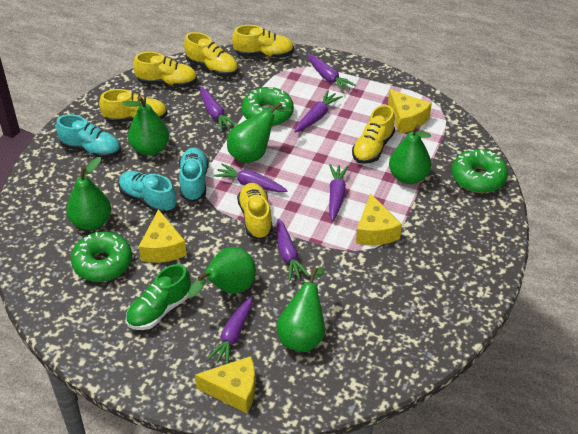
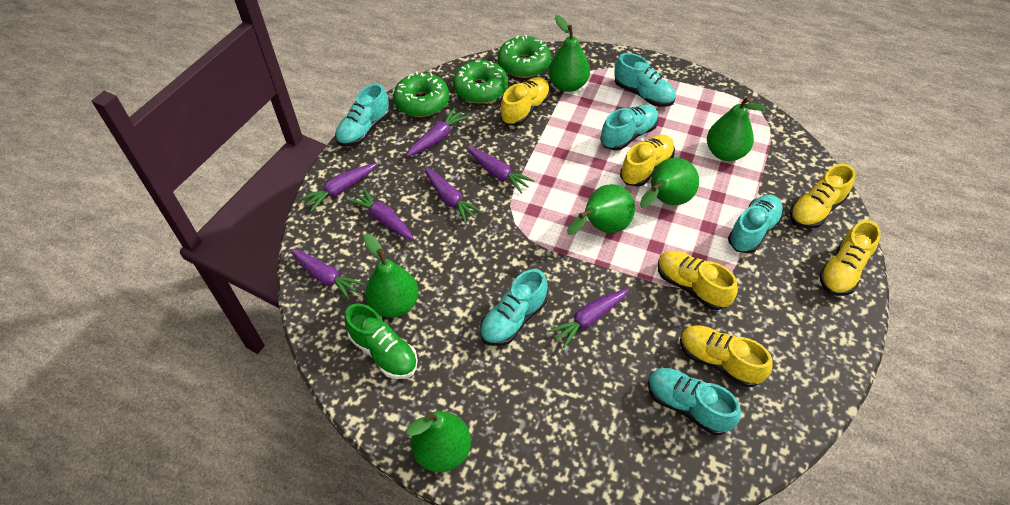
turquoise shoe: [56,114,121,158] [119,171,177,214] [179,147,208,201] = 3 -> [335,84,390,147] [480,269,548,346] [600,105,658,151] [614,53,676,107] [648,368,741,435] [728,195,783,253] = 6
yellow cheese: [139,209,187,263] [195,356,255,413] [356,193,402,245] [388,89,432,134] = 4 -> none = 0

